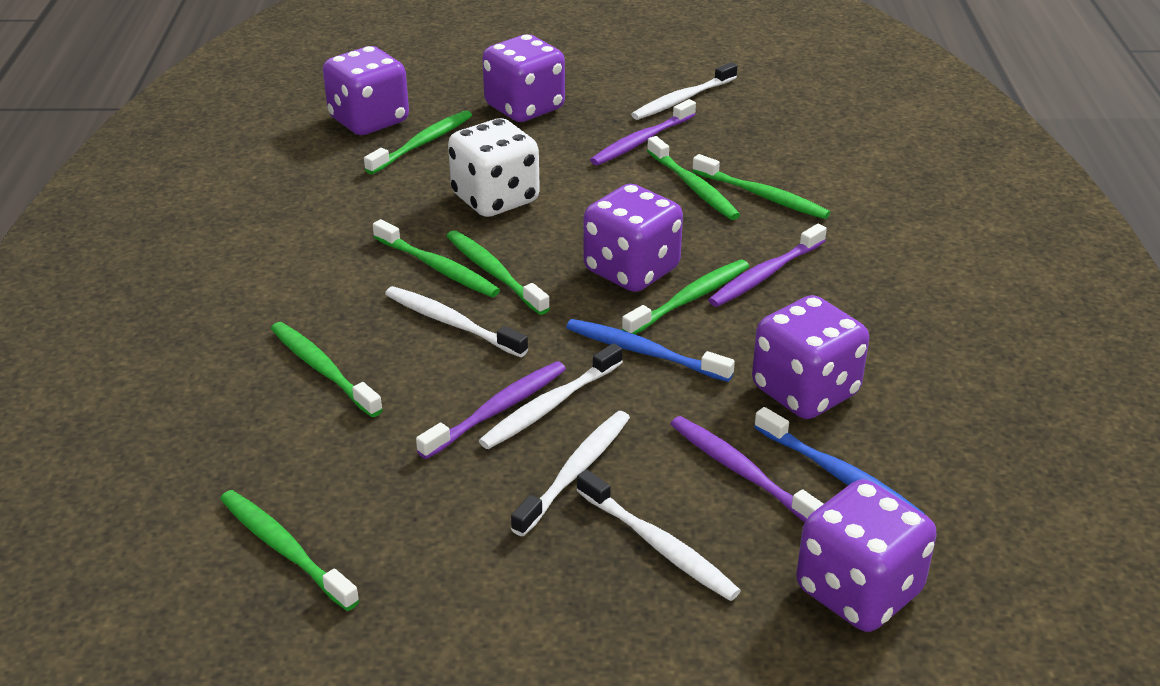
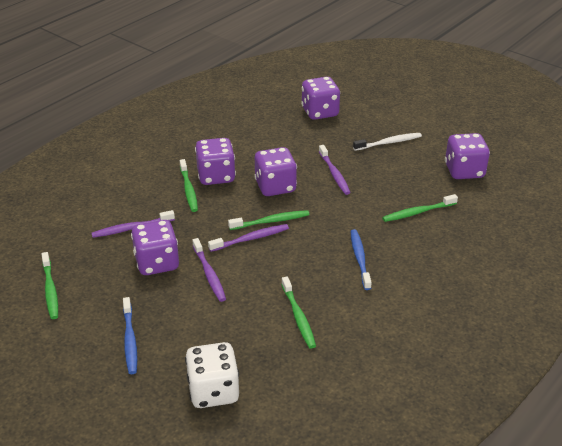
green toothbrush: [220,490,360,611] [271,322,383,417] [364,110,472,174] [373,219,500,297] [447,230,550,315] [622,260,749,334] [647,136,740,220] [692,154,831,219] = 8 -> [42,252,58,319] [180,159,198,212] [228,210,310,230] [281,276,316,349] [382,194,458,222] = 5
white toothbrush: [385,286,528,357] [479,343,623,449] [511,411,630,536] [576,470,741,601] [631,62,737,120] = 5 -> [353,133,422,151] = 1

